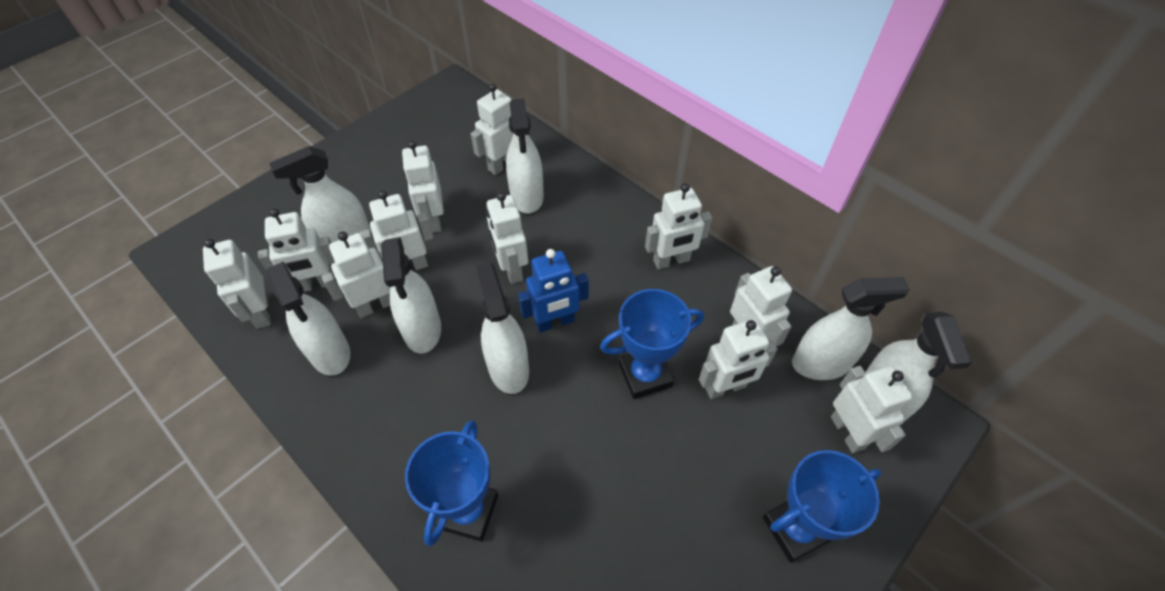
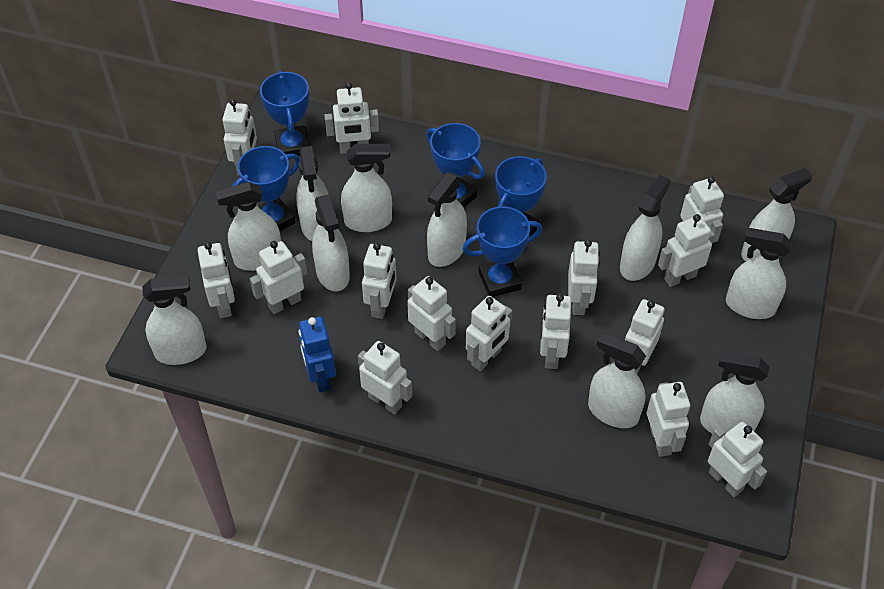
blue trophy: [405,420,498,546] [600,289,704,399] [763,450,881,562] = 3 -> [232,146,300,231] [260,71,309,156] [426,123,485,208] [463,206,542,297] [495,156,547,236] = 5
white robot: [203,239,271,329] [258,208,335,292] [322,232,391,318] [360,190,434,270] [402,141,444,233] [471,84,513,175] [486,192,528,284] [645,183,712,269] [699,319,777,399] [730,266,792,347] [831,366,913,453] = 11 -> [197,242,235,318] [222,99,257,176] [250,241,308,314] [324,82,379,154] [358,341,412,414] [362,243,397,319] [407,276,456,351] [466,296,512,371] [540,294,571,369] [568,239,600,315] [625,299,665,374] [646,382,690,457] [658,214,715,287] [680,176,724,243] [708,422,767,497] = 15
white spray bottle: [266,261,350,376] [269,146,371,243] [381,237,441,353] [476,262,529,394] [506,98,544,213] [792,277,910,380] [865,312,972,425] = 7 -> [142,276,207,365] [216,182,281,271] [296,146,328,241] [312,195,350,291] [341,144,392,232] [427,172,467,267] [588,332,646,428] [620,175,671,281] [700,351,769,434] [726,228,792,319] [741,168,813,261] = 11

